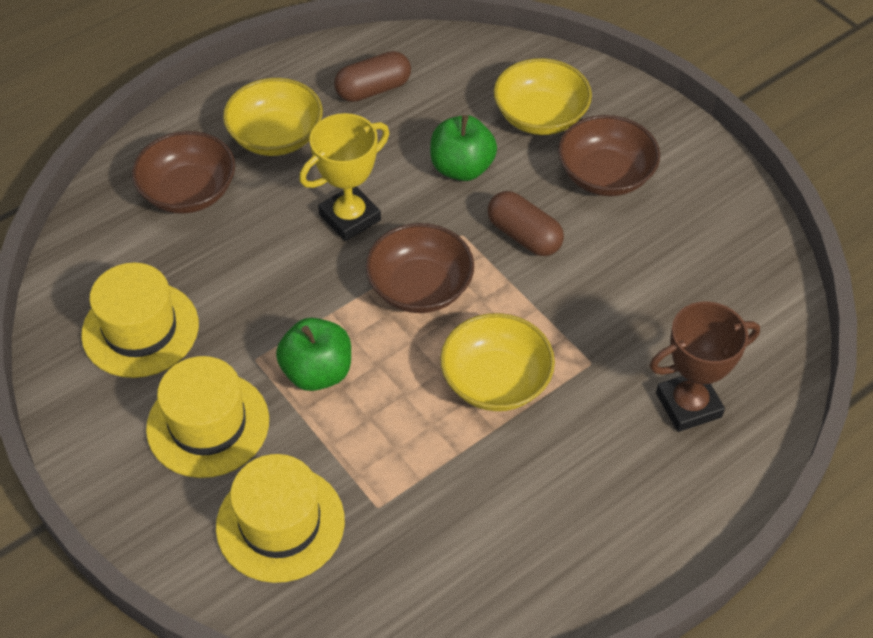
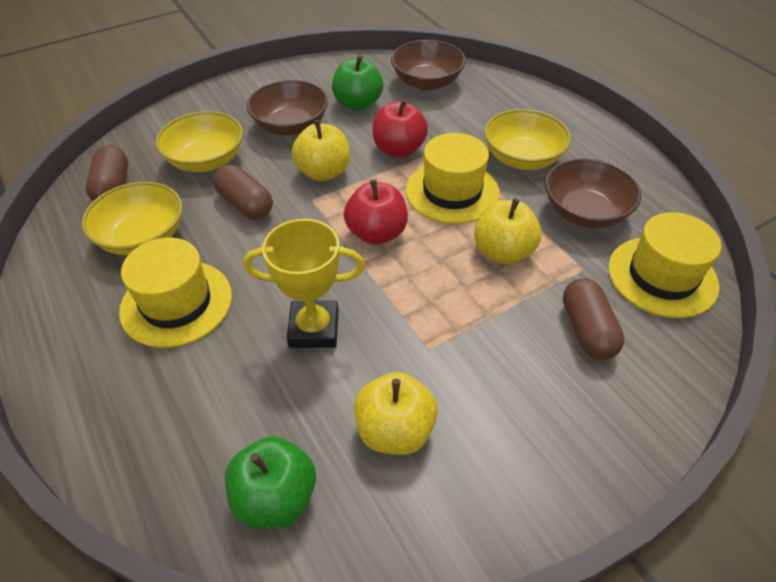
brown capsule: [334,51,411,102] [488,191,564,256] = 2 -> [86,145,128,201] [213,165,273,220] [563,278,624,360] = 3
brown trophy: [650,302,760,432] = 1 -> none = 0
red apple: none = 0 -> [344,180,408,245] [372,99,428,158] = 2
yellow apple: none = 0 -> [292,120,350,181] [354,372,438,455] [474,198,542,264] = 3

